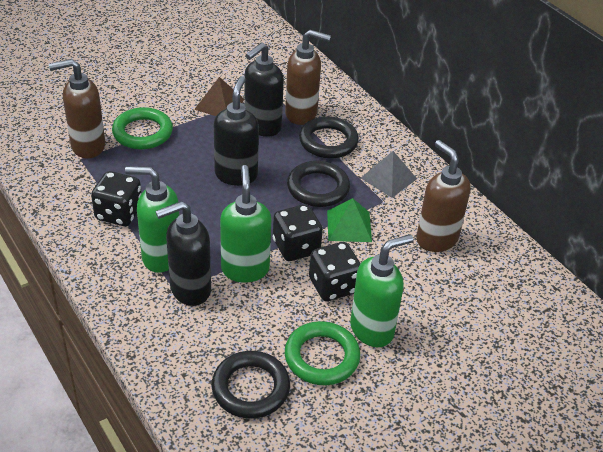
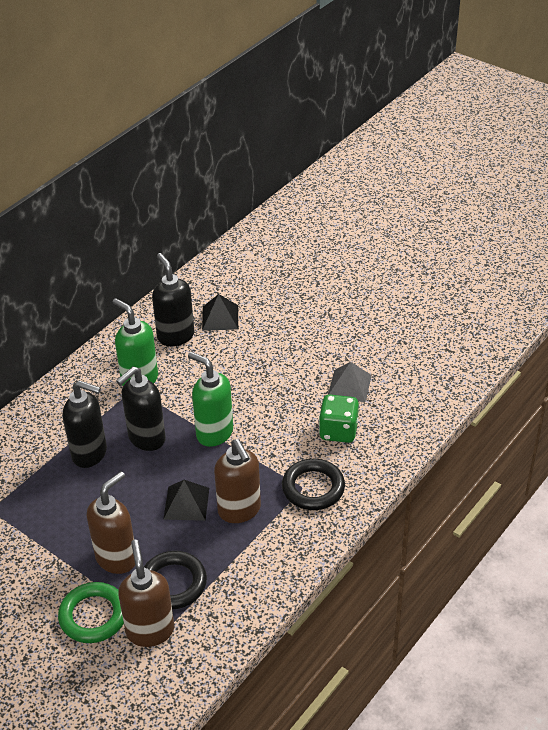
black dice: [91,171,142,226] [273,204,323,261] [309,242,361,301] = 3 -> none = 0
black pyramid: none = 0 -> [164,480,209,521] [202,294,238,331] = 2
black ring: [212,351,290,419] [287,161,350,207] [299,116,359,159] = 3 -> [144,551,207,609] [282,459,345,510] = 2
brown pyramid: [194,77,244,116] = 1 -> none = 0
green dice: none = 0 -> [319,394,359,443] = 1
green pyramid: [327,198,372,242] = 1 -> none = 0
green ring: [112,107,173,149] [285,321,360,385] = 2 -> [58,582,124,643] = 1
green soap dispenser: [125,166,179,273] [220,165,271,283] [350,235,413,347] = 3 -> [113,298,158,386] [188,352,233,447] = 2

